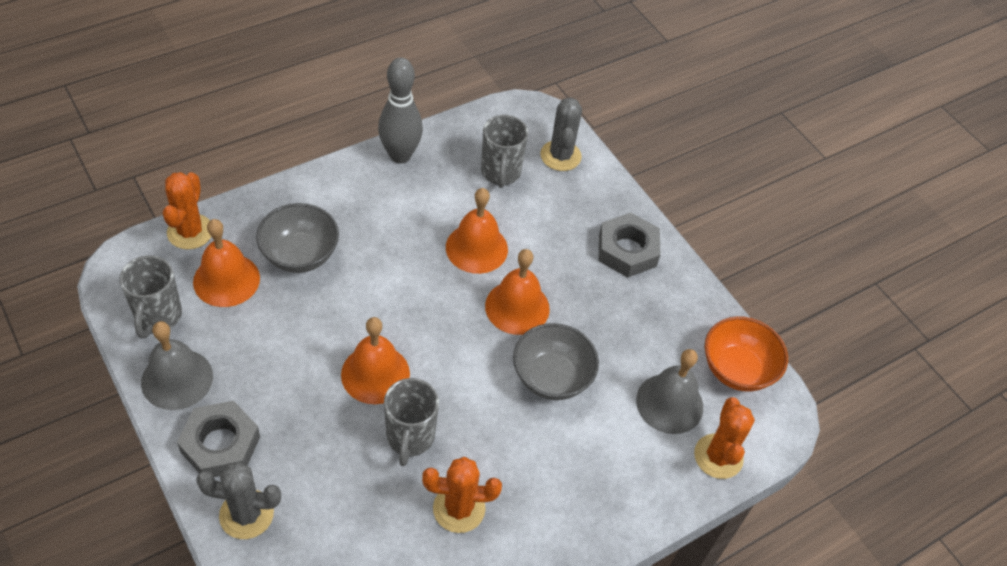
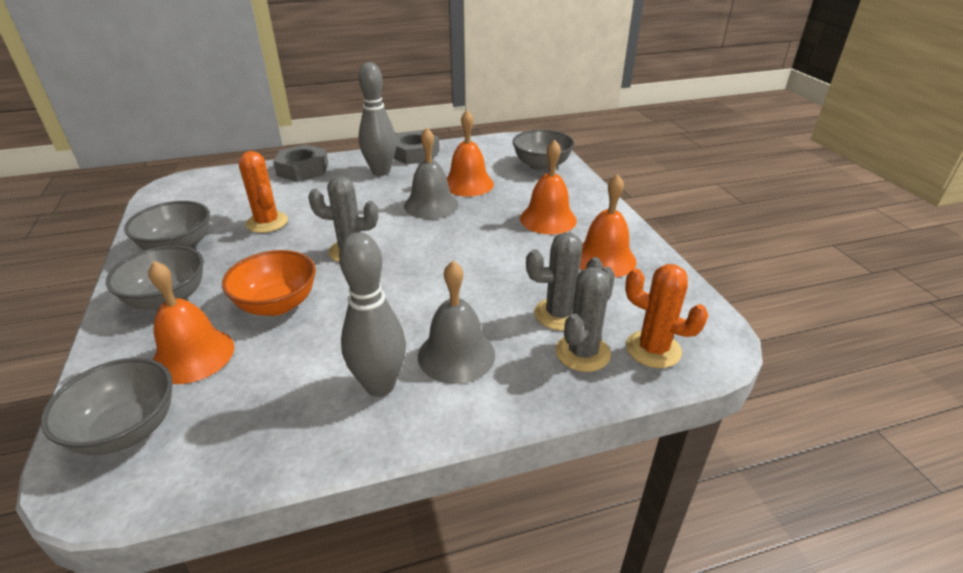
grey bowl: [256,203,339,273] [513,323,599,400] = 2 -> [41,358,173,455] [106,245,204,310] [124,201,210,250] [512,130,574,171] = 4
grey bowling pin: [378,58,423,164] = 1 -> [339,232,406,397] [358,62,397,176] = 2
grey cactus: [196,462,281,539] [540,97,582,171] = 2 -> [308,176,378,262] [526,232,603,330] [555,267,615,372] = 3
grey mug: [120,255,182,338] [384,378,439,466] [481,115,528,188] = 3 -> none = 0
orange cactus: [163,172,211,250] [422,457,502,533] [694,397,755,479] = 3 -> [239,151,288,233] [625,264,708,368] = 2

